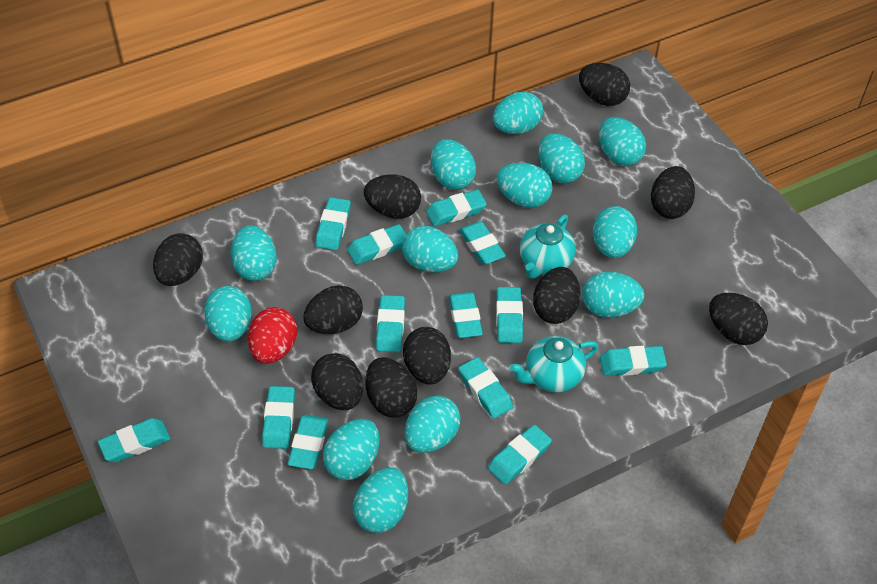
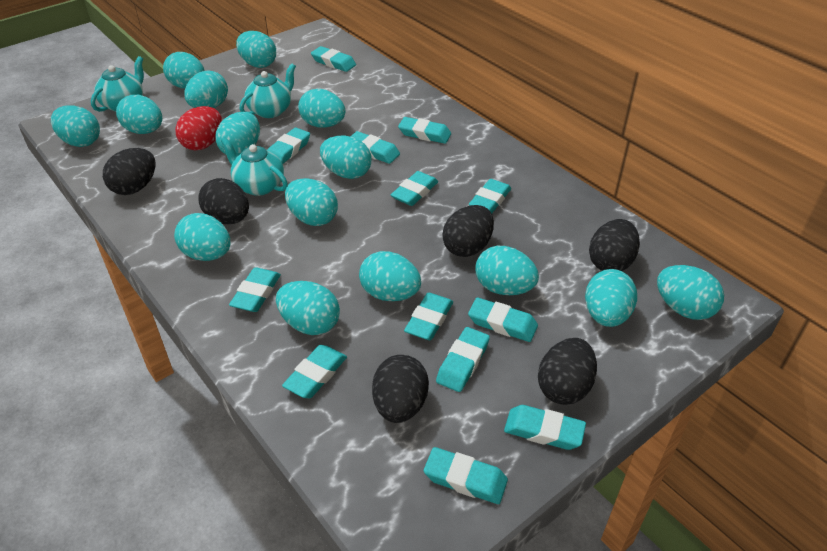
black egg: [153,233,203,286] [304,285,363,334] [311,353,363,410] [364,174,421,219] [365,357,417,418] [403,327,451,385] [533,267,580,324] [579,63,630,106] [651,166,695,219] [709,293,768,345] = 10 -> [103,148,156,195] [198,178,249,224] [372,355,429,423] [442,205,494,257] [538,338,597,405] [589,219,640,271] = 6
turquoise egg: [204,286,252,342] [231,225,277,281] [323,419,380,480] [353,467,408,533] [402,226,458,272] [404,396,461,453] [431,139,476,190] [493,91,543,134] [496,163,553,208] [538,133,585,183] [582,272,645,318] [593,206,637,258] [599,117,646,166] = 13 -> [51,105,100,147] [116,95,162,134] [163,52,204,89] [174,213,230,261] [184,70,228,108] [215,112,260,156] [236,31,276,68] [276,281,340,335] [285,178,338,226] [298,89,345,128] [320,136,372,179] [359,251,421,301] [476,246,539,295] [585,269,637,327] [657,265,724,320] = 15
turquoise teapot: [509,336,598,392] [520,214,576,279] = 2 -> [91,56,144,112] [221,137,288,196] [240,63,296,118] = 3

